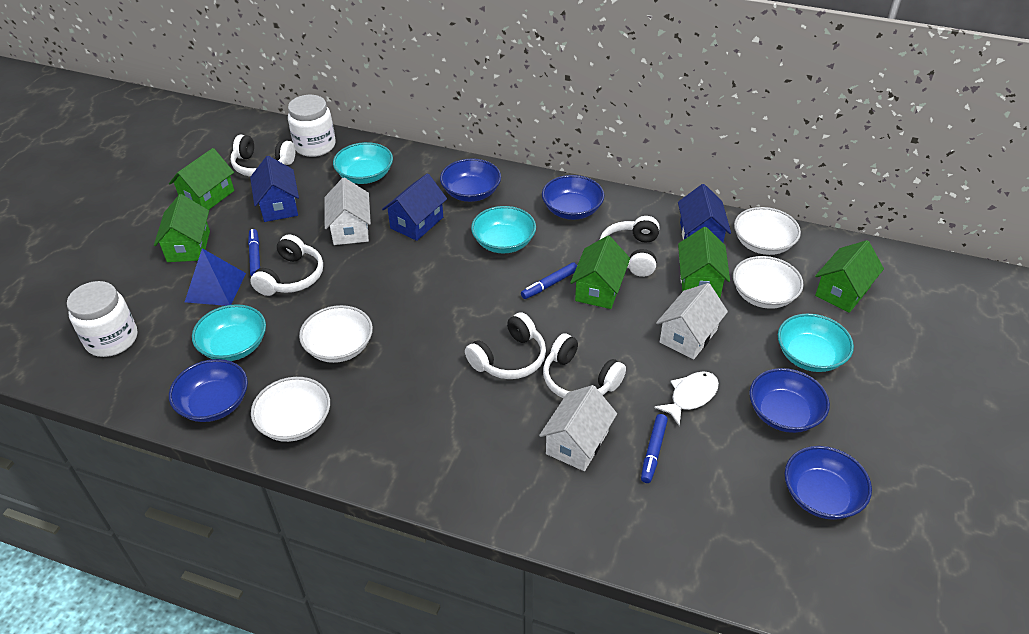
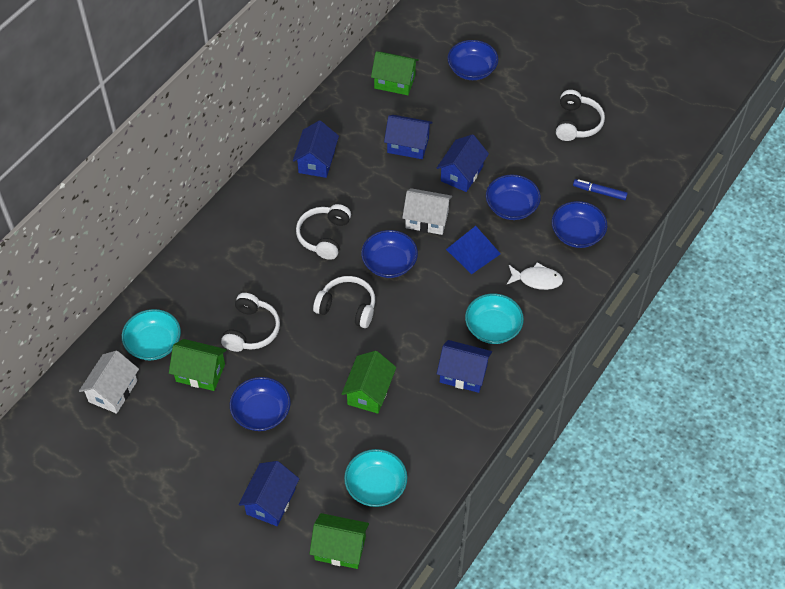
blue house: [250,156,299,222] [382,173,447,241] [678,184,731,243] = 3 -> [238,461,299,526] [293,120,339,178] [384,115,433,159] [437,134,489,192] [437,340,492,393] = 5
blue marker: [248,229,260,276] [521,262,577,299] [641,414,668,483] = 3 -> [573,179,628,200] = 1
green house: [154,194,210,262] [169,148,234,210] [570,236,630,309] [678,227,730,298] [815,240,884,313] = 5 -> [169,339,227,391] [309,513,369,569] [342,351,396,414] [371,51,419,95] = 4
turquoise bowl: [192,304,266,361] [333,142,393,184] [471,206,536,253] [778,314,854,372] = 4 -> [122,309,181,360] [344,449,407,507] [465,294,524,344] = 3
white bowl: [251,377,330,442] [299,305,373,363] [733,256,804,309] [734,207,801,255] = 4 -> none = 0
white headphones: [230,134,295,176] [250,234,323,296] [465,312,546,379] [543,333,626,398] [600,216,659,277] = 5 -> [221,293,280,352] [296,204,351,260] [313,276,375,328] [556,90,605,141] = 4
white house: [325,177,371,245] [539,385,617,471] [656,283,728,359] = 3 -> [79,351,139,414] [402,188,452,235] = 2
white jar: [67,281,137,357] [288,95,335,157] = 2 -> none = 0

